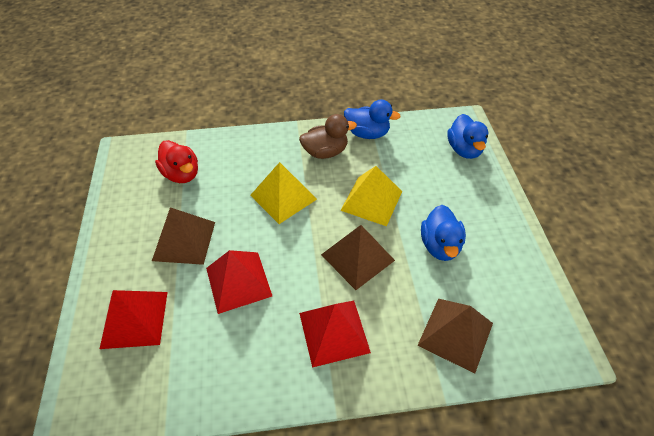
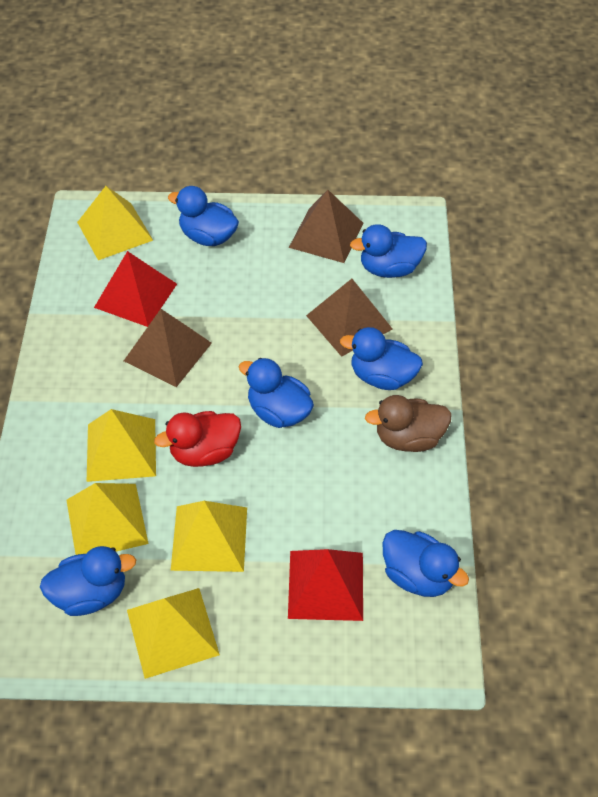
blue duck: [344,100,401,139] [421,205,466,261] [447,114,489,159] = 3 -> [40,546,136,616] [168,186,239,246] [239,358,314,428] [340,327,423,390] [350,224,427,278] [382,530,469,597] = 6
red pyramid: [100,290,167,349] [206,250,272,314] [299,301,371,368] = 3 -> [94,251,177,327] [288,549,363,621] = 2
yellow pyramid: [250,162,317,224] [340,166,402,226] = 2 -> [66,483,149,555] [77,186,153,260] [87,409,156,482] [127,588,220,679] [171,501,247,572] = 5

